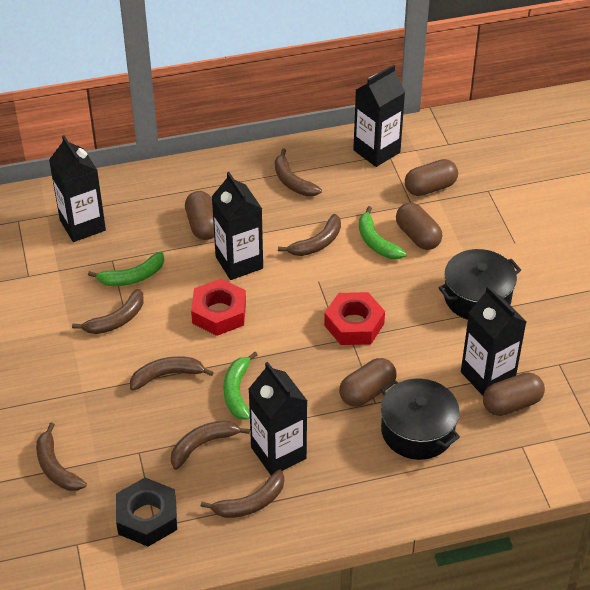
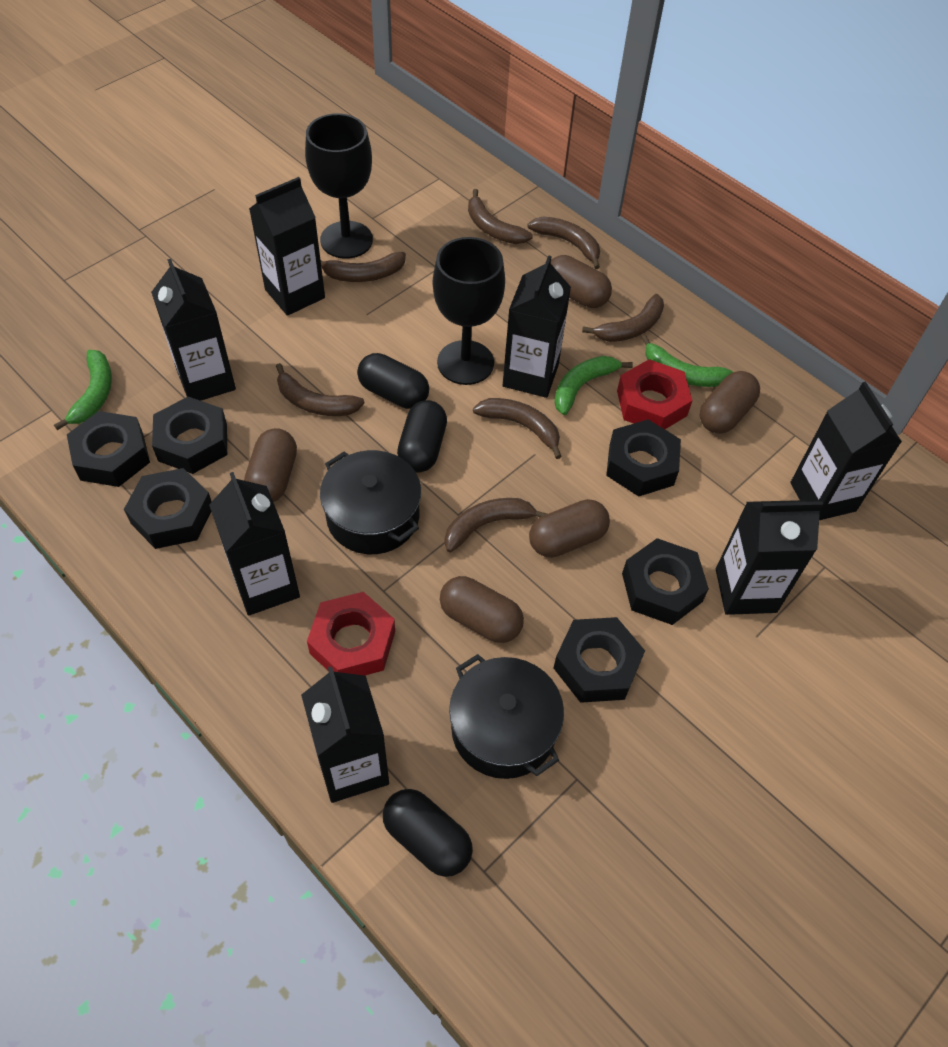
black capsule: none = 0 -> [357,353,429,409] [383,789,473,877] [397,400,447,473] = 3
black carton: [49,135,106,242] [212,172,263,280] [248,362,307,476] [353,65,405,167] [461,285,526,396] = 5 -> [151,259,236,401] [209,472,300,616] [249,177,325,316] [301,666,389,803] [503,255,571,398] [716,500,823,615] [790,382,902,520] = 7
black goblet: none = 0 -> [305,113,373,259] [433,237,505,385] = 2
black nut: [116,478,177,547] = 1 -> [67,411,150,487] [124,468,212,549] [152,396,227,474] [554,617,645,703] [606,419,681,496] [622,538,709,625] = 6

